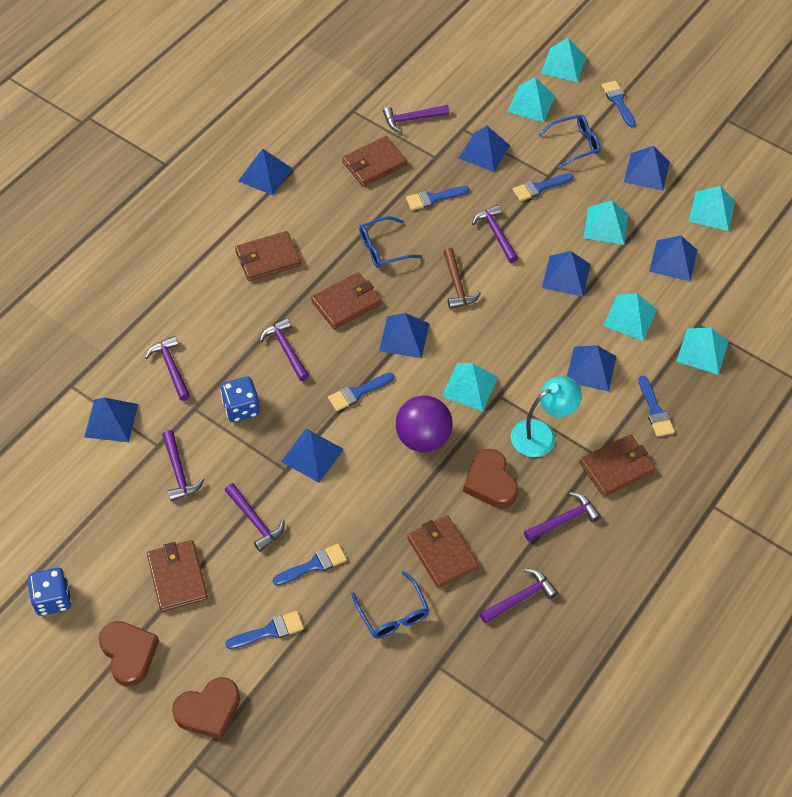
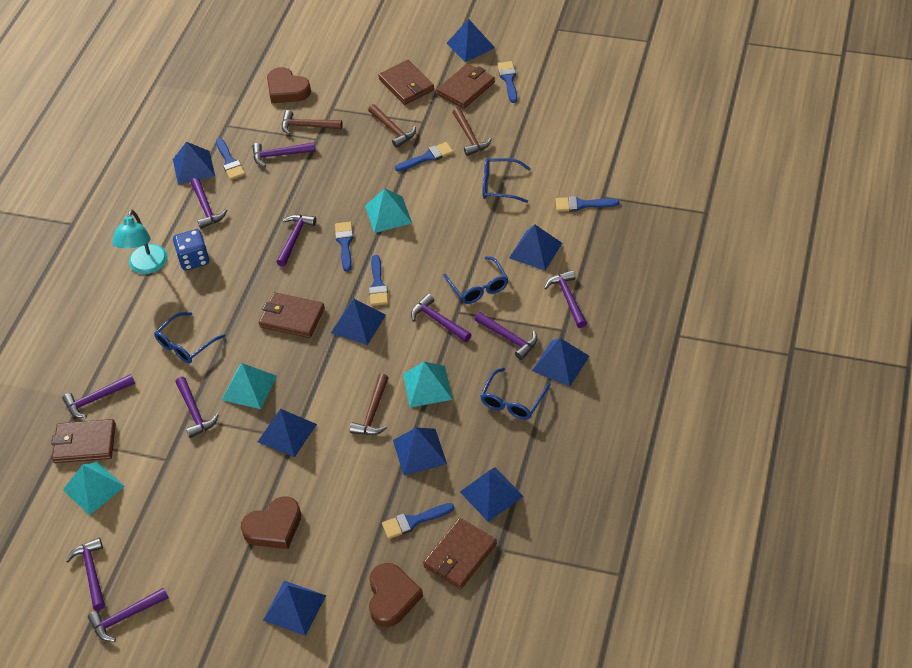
blue dice: [28,568,71,616] [220,376,260,422] = 2 -> [173,229,210,271] = 1
blue glasses: [351,571,429,638] [359,216,422,268] [539,114,601,169] = 3 -> [154,312,225,363] [443,256,508,304] [480,367,550,420] [482,158,531,203] = 4
brown hammer: [443,248,481,309] = 1 -> [282,110,343,135] [350,374,389,435] [368,104,416,148] [452,108,492,156] = 4
brown wallet: [147,540,208,612] [235,231,301,281] [311,272,381,329] [342,136,407,187] [407,515,479,588] [580,434,655,497] = 6 -> [51,419,116,463] [259,292,325,338] [378,60,434,105] [423,518,497,589] [436,63,495,109] = 5
purple ball: [396,395,453,452] = 1 -> none = 0
purple hammer: [145,336,190,401] [162,430,204,501] [225,483,284,552] [260,318,309,381] [383,105,449,132] [472,205,518,263] [479,569,558,624] [524,492,601,541] = 8 -> [62,374,135,418] [66,538,105,610] [88,587,169,641] [176,377,219,438] [191,178,227,229] [252,142,315,167] [276,215,316,267] [411,294,472,342] [474,312,538,360] [544,270,587,328] = 10
turquoise pyramid: [442,363,498,411] [507,77,555,122] [541,38,587,82] [584,200,628,245] [603,293,657,341] [676,328,729,375] [688,186,735,231] = 7 -> [63,462,125,515] [222,363,277,409] [365,188,412,233] [403,362,452,408] = 4

